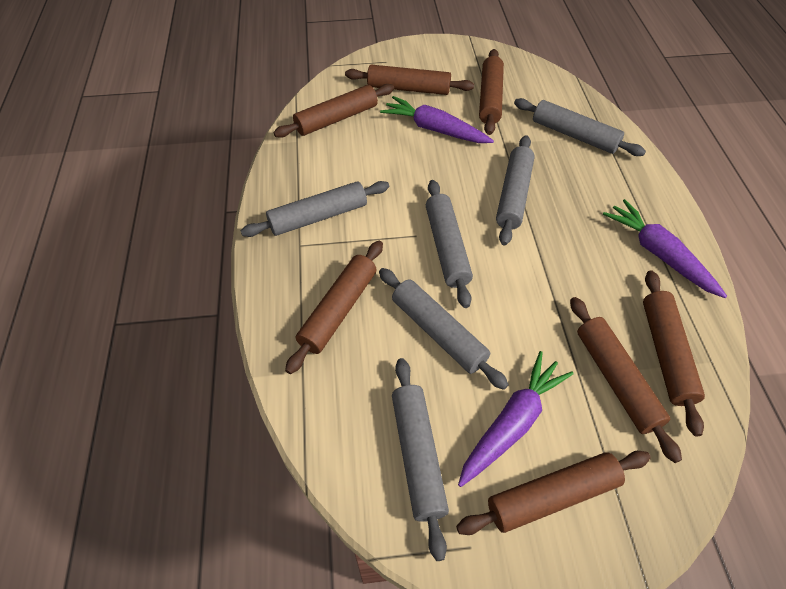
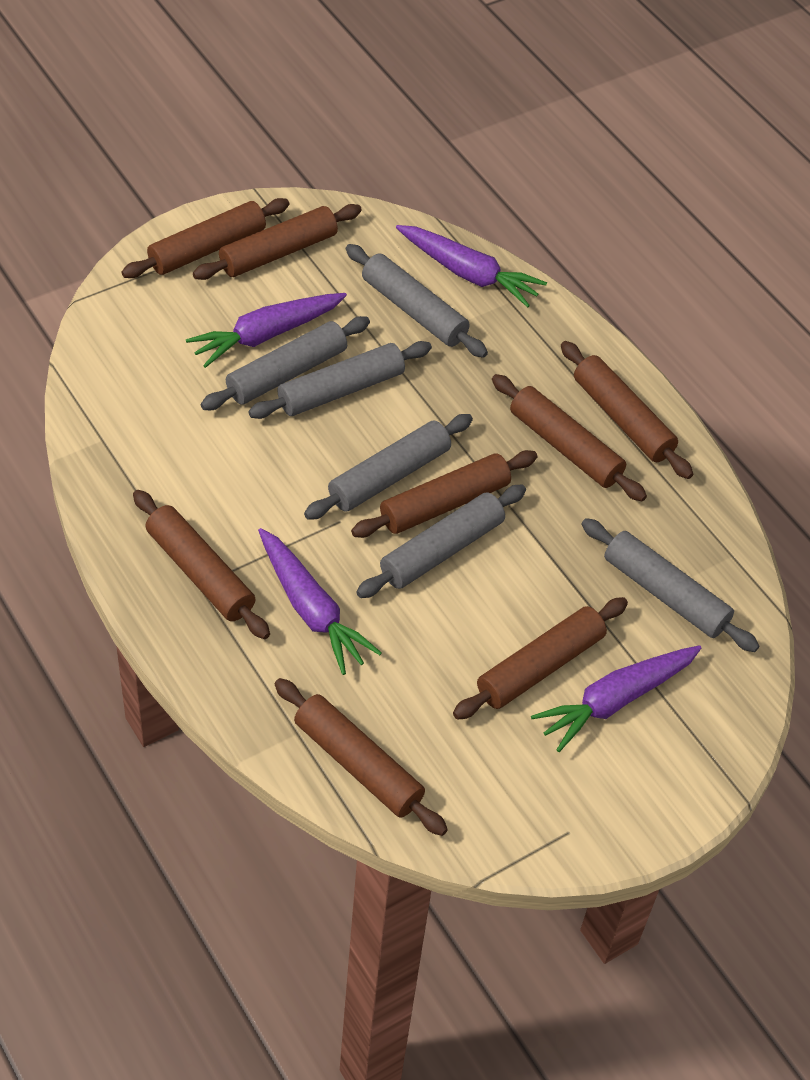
brown rolling pin: [273,84,394,138] [285,241,383,374] [345,65,474,95] [456,451,651,535] [479,49,504,135] [570,297,682,463] [643,270,705,437] = 7 -> [121,198,289,278] [133,490,270,639] [193,204,362,280] [274,678,448,836] [351,450,537,538] [453,597,628,720] [492,374,647,501] [561,341,693,479] = 8
purple carrot: [380,96,494,143] [458,351,573,487] [603,199,727,298] = 3 -> [186,293,347,368] [258,528,382,675] [396,225,547,308] [531,645,702,752] = 4

